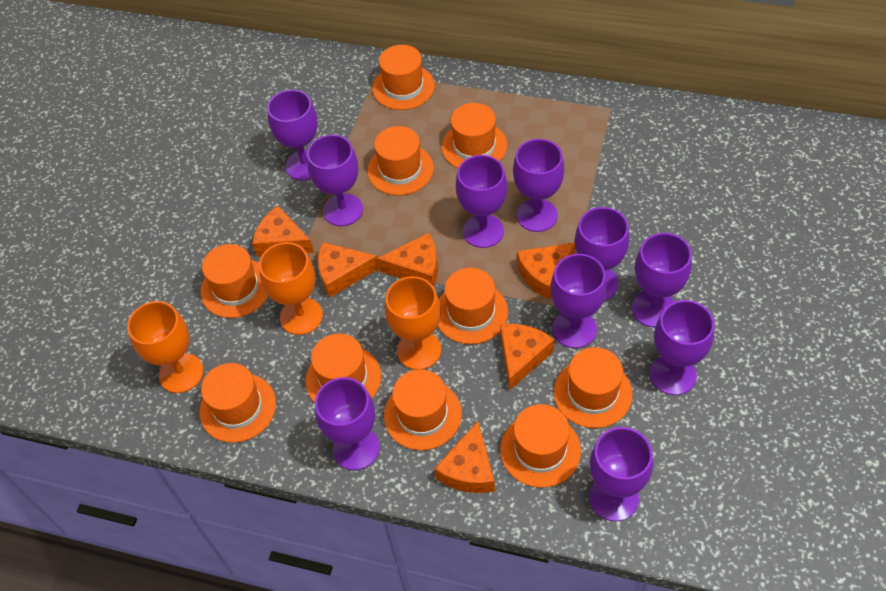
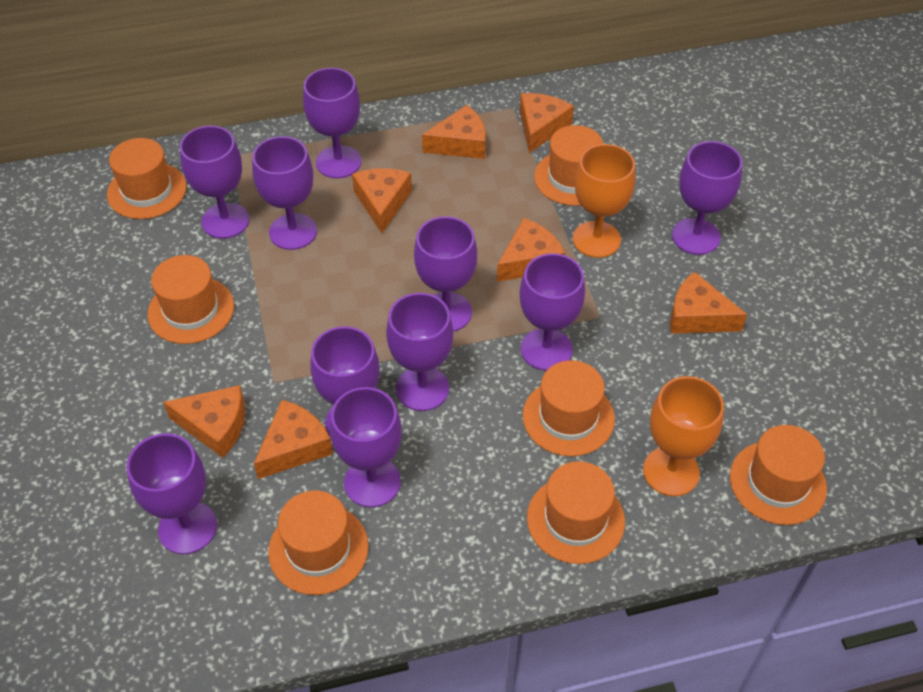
orange cheese: [252,206,314,257] [318,242,379,297] [377,233,438,287] [434,421,495,493] [500,324,555,391] [517,243,575,300] = 6 -> [163,385,245,458] [254,400,333,479] [352,168,412,233] [422,105,486,159] [497,218,565,282] [520,93,574,153] [670,271,747,334] = 7
orange goblet: [127,301,203,393] [259,242,323,335] [385,276,441,370] = 3 -> [573,144,636,258] [643,376,724,496] = 2
orange hat: [200,363,276,443] [201,244,269,318] [305,334,381,403] [368,126,434,195] [372,45,435,110] [384,369,462,450] [438,268,508,344] [442,103,507,168] [500,404,581,488] [554,347,632,428] = 10 -> [107,138,187,219] [147,255,234,344] [268,491,369,595] [523,360,615,456] [527,461,625,564] [534,125,603,206] [730,425,827,525] = 7

